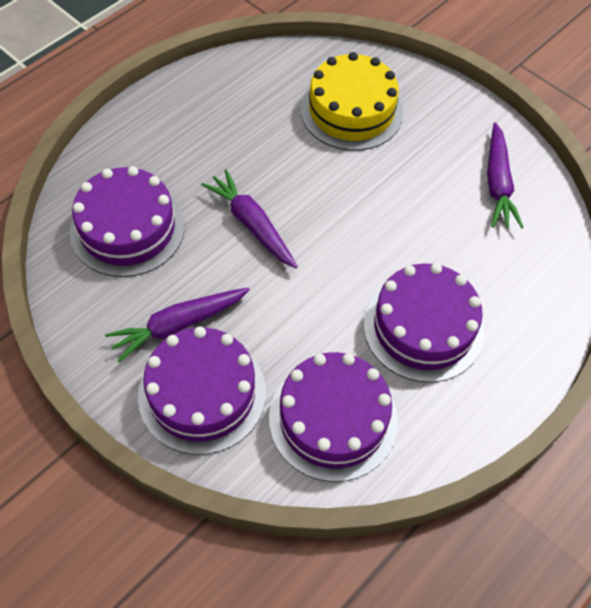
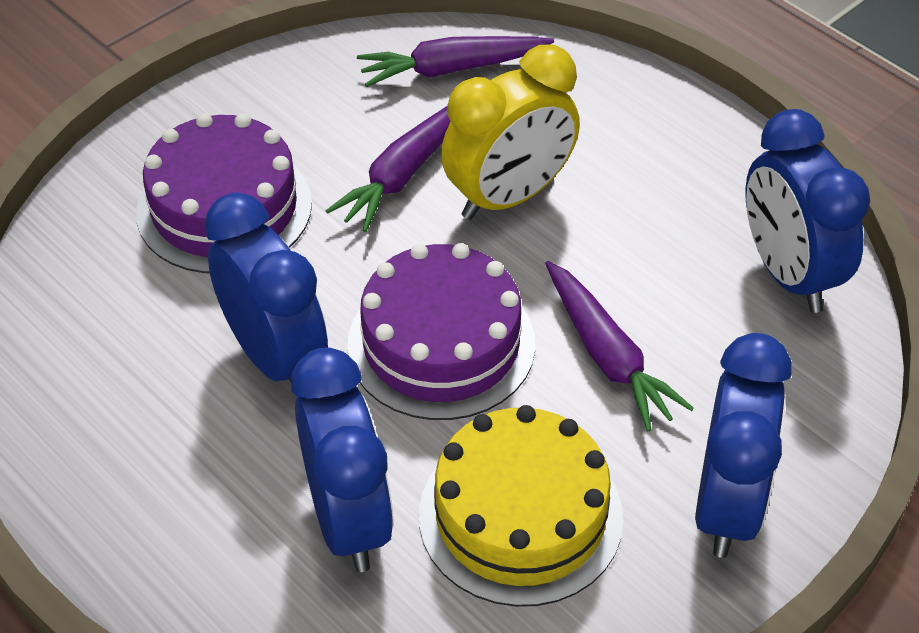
blue clock: none = 0 -> [204,193,328,382] [291,348,393,572] [695,333,792,558] [746,109,870,313] = 4
purple cake: [70,166,185,277] [138,327,266,455] [269,352,398,482] [363,263,485,382] = 4 -> [136,113,312,273] [347,243,535,420] = 2
yellow clock: none = 0 -> [441,44,580,220] = 1

